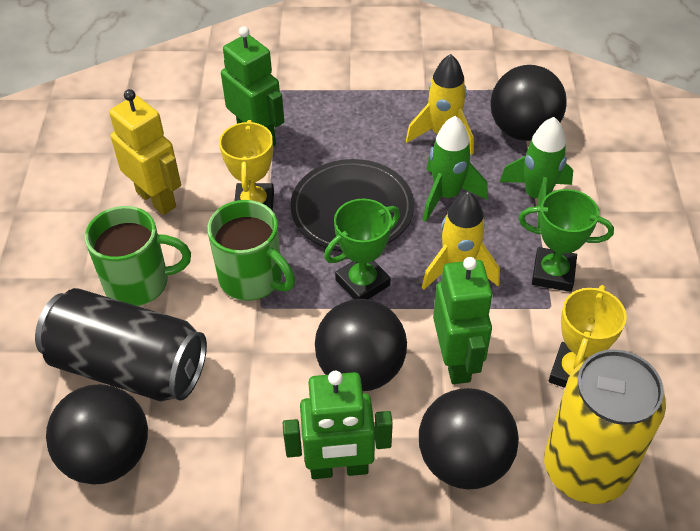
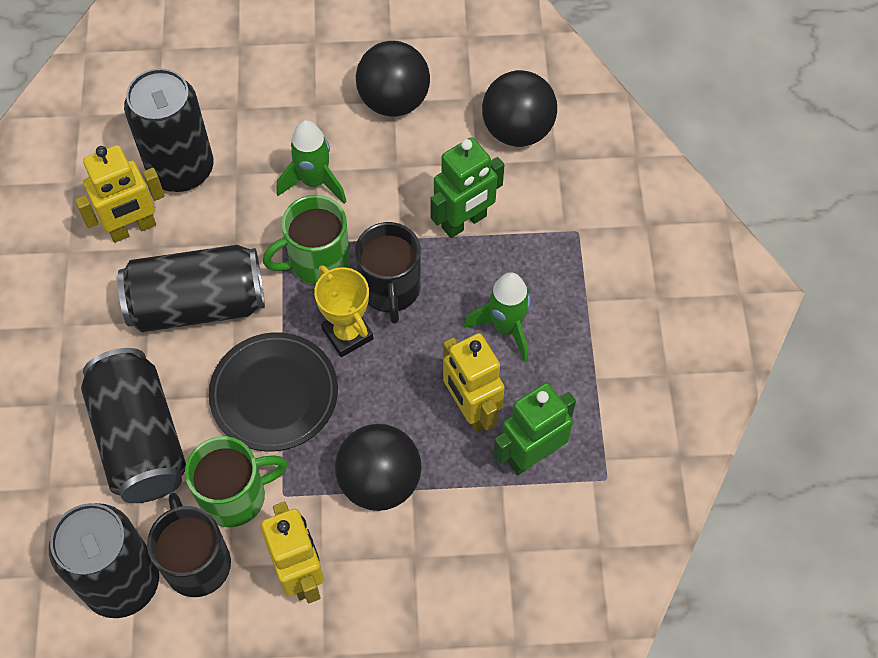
black ball: [46,384,148,485] [315,299,407,391] [419,388,519,489] [490,65,567,141] = 4 -> [335,424,421,511] [356,41,430,117] [482,70,557,147] = 3
black can: [35,288,207,401] = 1 -> [49,503,159,618] [81,348,186,503] [117,245,265,332] [124,68,214,192] = 4
black mug: none = 0 -> [147,493,231,597] [355,222,421,324] = 2
green robot: [221,26,284,146] [283,371,393,479] [433,257,493,384] = 3 -> [430,137,504,238] [493,383,576,475] = 2
green trophy: [324,199,400,299] [519,189,614,292] = 2 -> none = 0
yellow can: [544,349,666,504] = 1 -> none = 0
yellow robot: [109,89,181,215] = 1 -> [75,145,165,243] [261,502,324,603] [443,333,505,432] = 3
yellow rocket: [406,54,474,155] [422,191,500,290] = 2 -> none = 0
yellow trophy: [219,120,274,211] [549,285,627,388] = 2 -> [314,265,373,357] = 1

